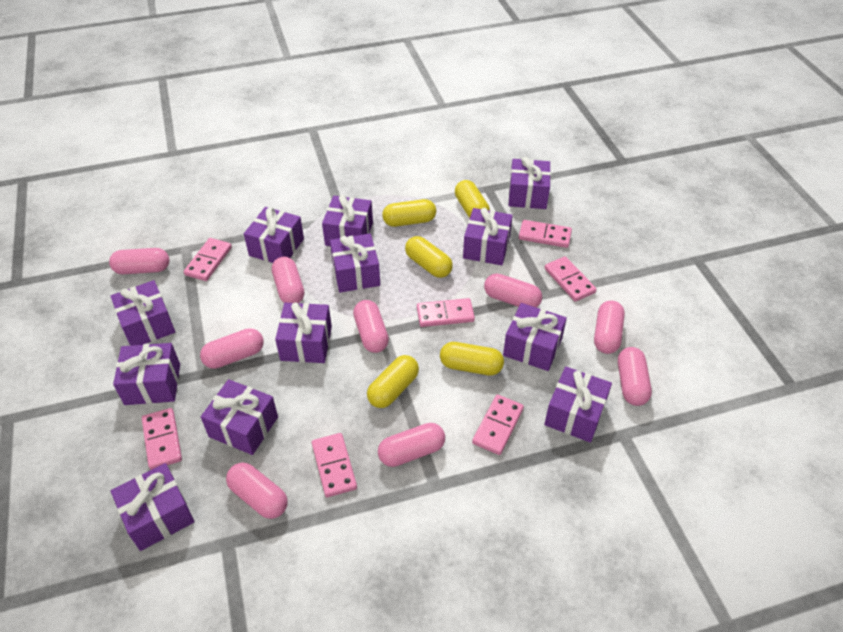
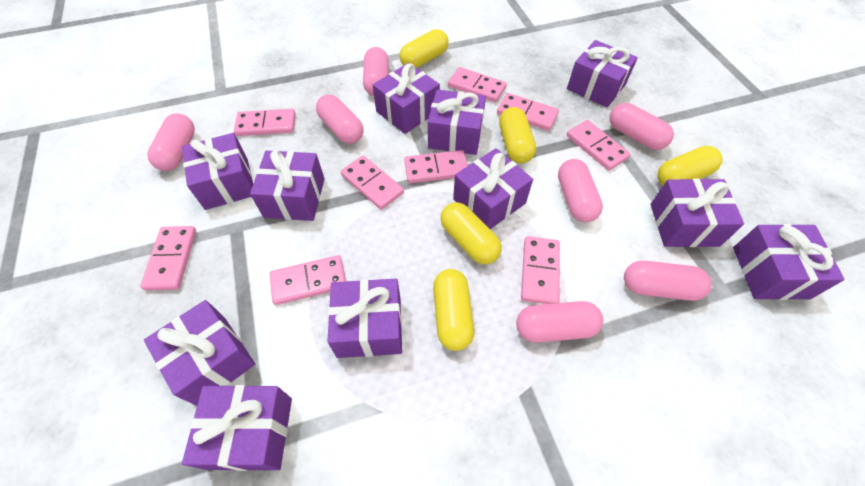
pink capsule: [109,248,169,274] [200,328,264,369] [226,463,288,519] [272,257,304,303] [353,300,389,353] [378,423,445,467] [484,273,542,308] [594,301,625,354] [618,347,652,406] = 9 -> [147,113,195,171] [316,95,363,144] [363,47,389,96] [516,301,603,343] [558,159,603,223] [609,103,674,150] [624,261,712,301] = 7
pink domino: [142,408,182,470] [184,238,232,281] [312,433,357,497] [417,298,475,327] [472,395,524,455] [519,220,572,248] [545,256,597,302] = 7 -> [140,226,196,291] [234,109,296,136] [269,255,346,305] [341,156,404,210] [404,150,468,183] [448,67,507,103] [497,93,559,131] [521,236,560,304] [566,120,631,171] = 9
purple gift: [111,280,175,346] [111,463,195,551] [113,343,180,405] [201,379,278,455] [244,207,304,263] [275,302,332,363] [322,195,373,246] [330,234,380,293] [463,208,513,265] [503,303,567,371] [508,157,551,209] [544,366,612,443] = 12 -> [144,300,255,406] [182,133,253,210] [182,385,292,471] [250,150,325,221] [327,279,402,358] [373,63,440,134] [428,89,486,155] [453,148,533,229] [567,40,638,107] [651,178,744,247] [733,224,845,300] = 11

